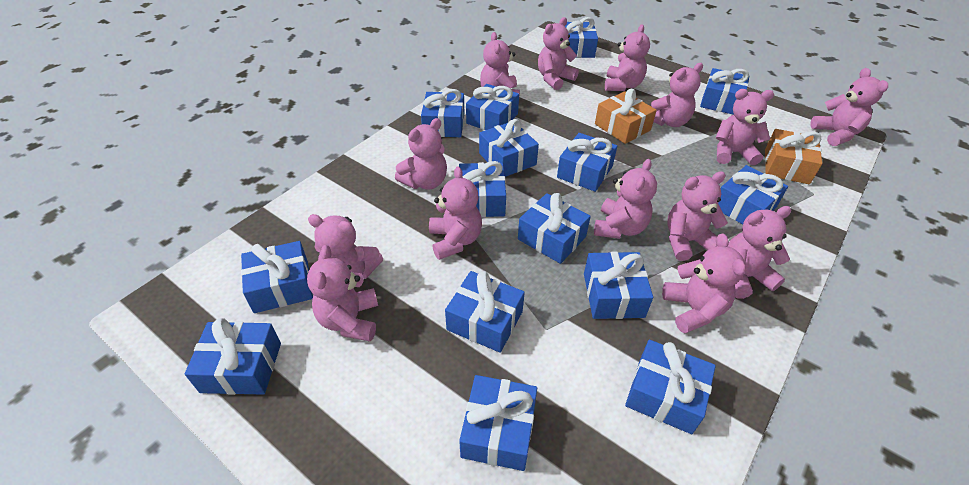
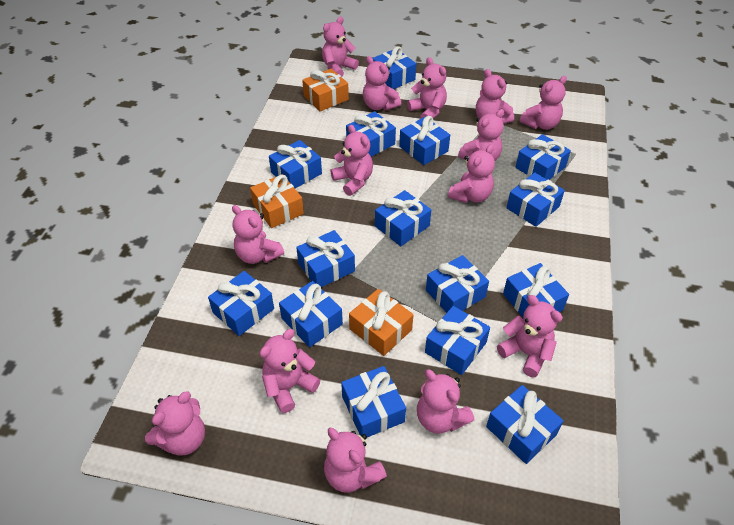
orange gift: [595,89,657,144] [765,129,822,184] = 2 -> [250,174,304,228] [302,69,349,112] [349,289,413,356] = 3

